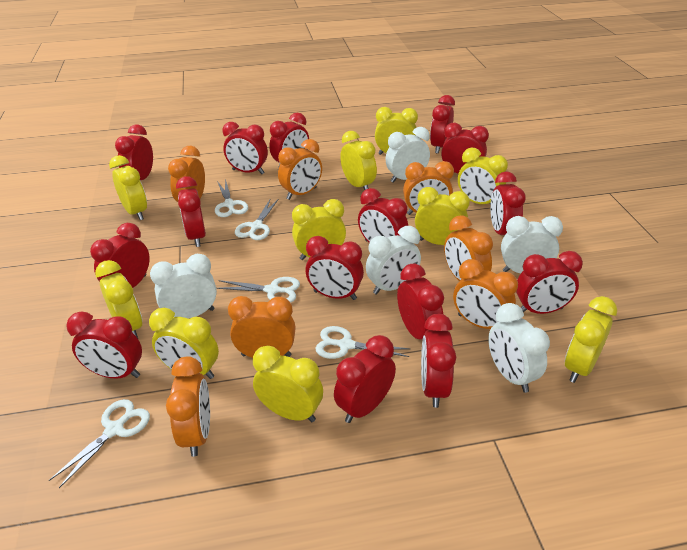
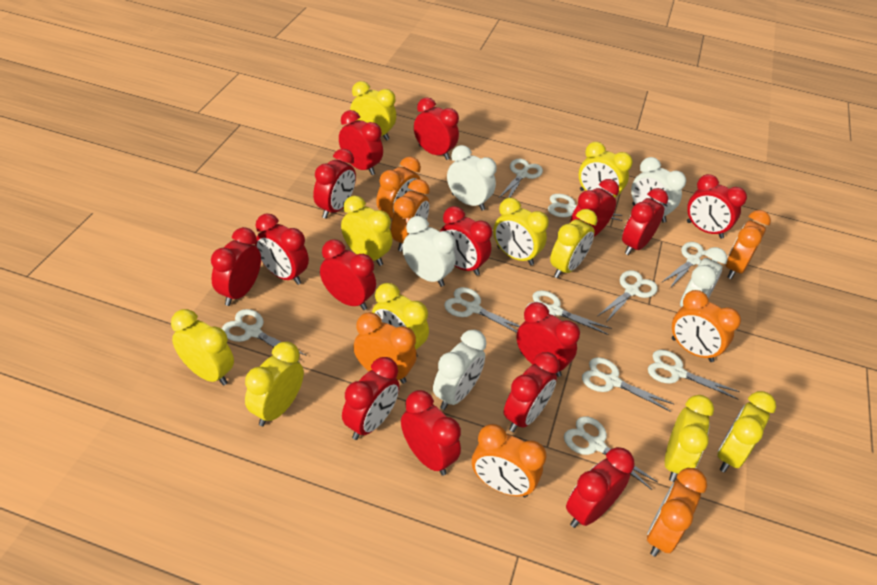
white scissors: [49,399,150,488] [215,179,248,217] [216,277,300,303] [235,198,279,240] [315,326,410,359] = 5 -> [222,309,307,363] [444,287,520,333] [498,159,543,199] [526,290,612,335] [548,194,623,221] [564,416,658,490] [582,357,674,412] [598,270,658,322] [648,350,740,399] [661,242,717,288] = 10

